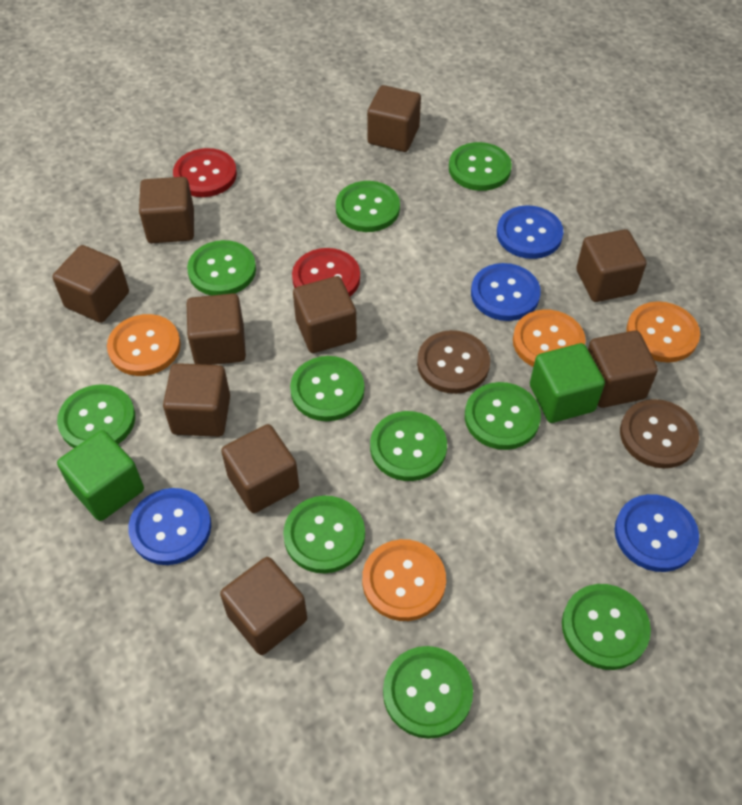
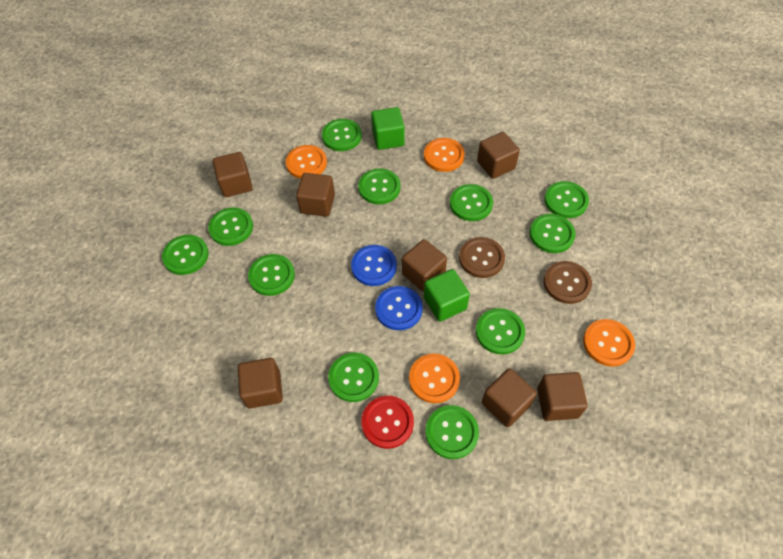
blue button: [128,488,211,565] [471,263,541,321] [497,205,563,259] [614,494,699,572] = 4 -> [351,245,397,286] [375,286,423,330] = 2
brown cube: [52,245,129,323] [139,177,194,243] [163,363,230,437] [187,293,246,365] [220,557,307,655] [221,424,299,513] [293,276,357,353] [367,85,421,152] [576,229,647,302] [588,330,658,408] = 10 -> [213,152,253,197] [238,358,283,408] [296,173,335,217] [402,239,447,292] [477,132,520,179] [482,368,537,427] [537,372,588,421] = 7
green button: [57,384,135,448] [187,240,256,296] [283,496,365,573] [290,356,364,421] [336,181,400,232] [370,411,447,481] [383,646,473,739] [449,142,512,191] [465,382,541,450] [562,584,651,670] = 10 -> [162,235,209,275] [208,207,253,246] [248,254,295,296] [322,119,362,151] [328,353,379,402] [358,168,400,205] [425,405,479,459] [450,184,493,221] [476,308,525,355] [530,214,576,253] [544,181,589,218] = 11
red button: [173,148,237,197] [292,248,360,296] = 2 -> [361,396,414,449] = 1

